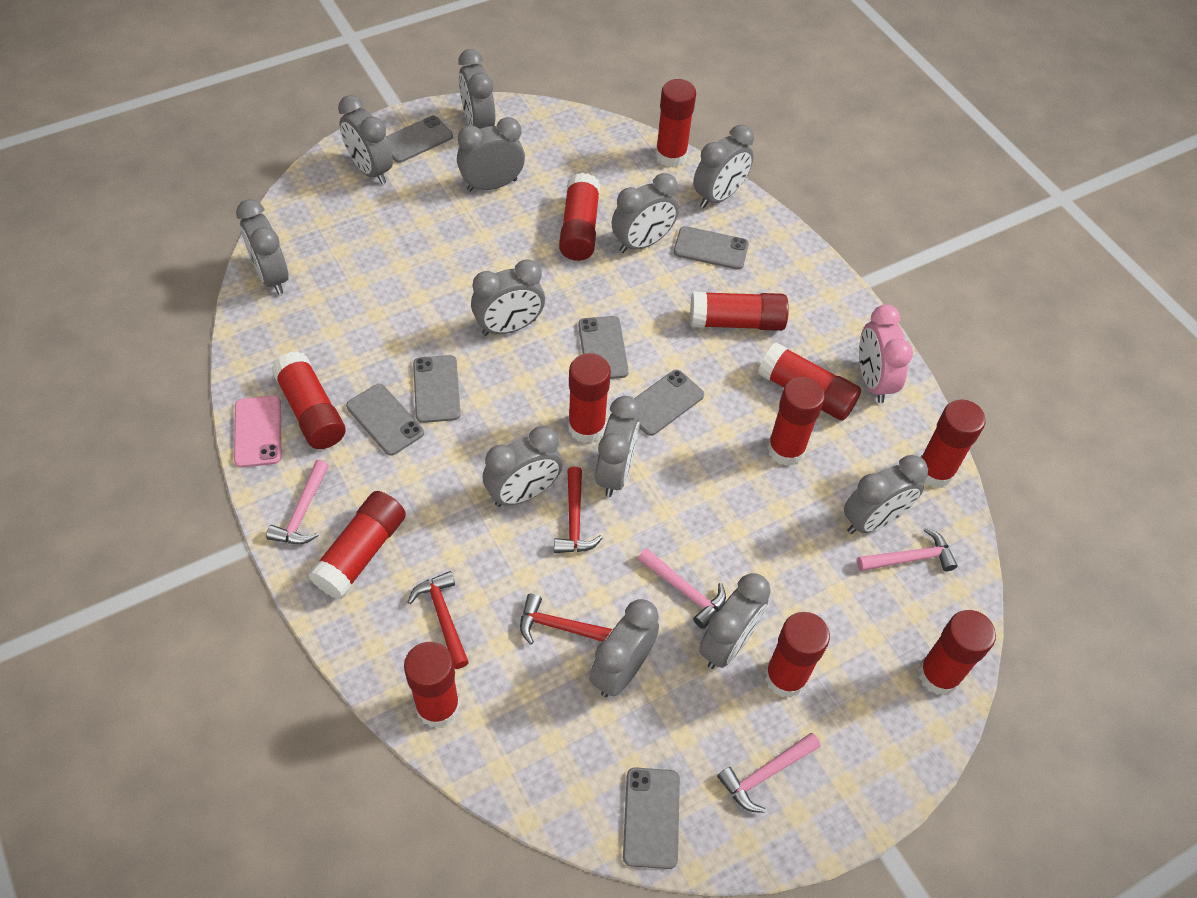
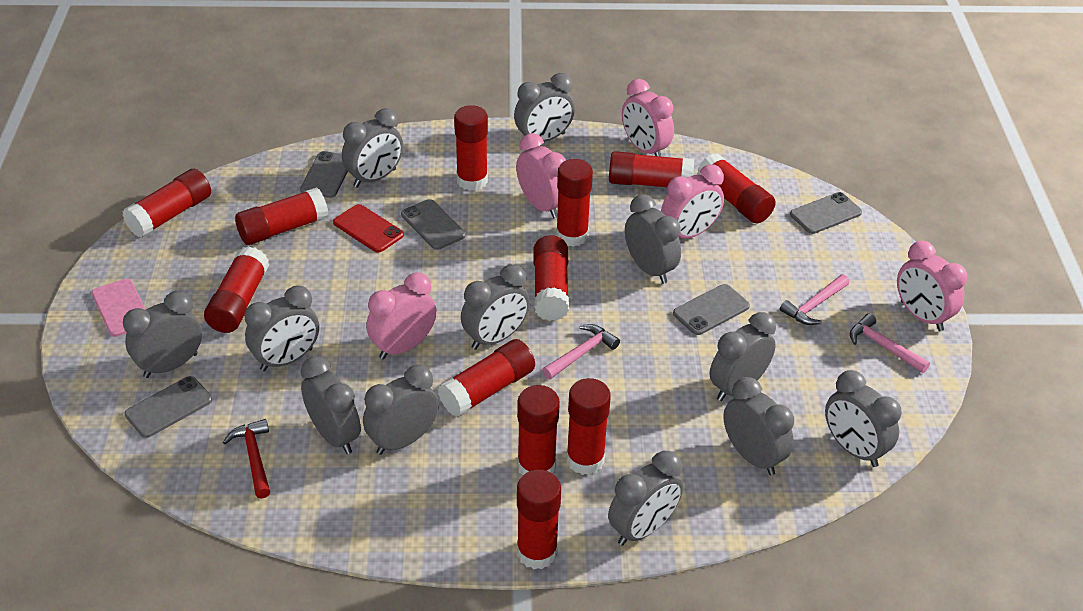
grey phone: [346,384,424,456] [386,116,453,163] [413,355,461,423] [578,316,629,379] [623,767,680,869] [634,370,704,436] [674,226,749,270] = 7 -> [124,376,212,438] [300,151,348,198] [401,199,466,250] [673,284,750,335] [790,192,862,234] = 5
pink clock: [859,304,913,403] = 1 -> [366,272,437,359] [516,133,566,218] [622,79,674,157] [661,164,724,239] [897,241,967,331] = 5
pink hammer: [266,460,329,544] [638,548,726,629] [717,733,821,813] [857,527,958,571] = 4 -> [542,324,620,379] [780,274,849,325] [850,313,930,373] = 3
red hammer: [408,571,469,669] [520,593,612,645] [554,467,602,553] = 3 -> [223,419,270,499] = 1
red phone: none = 0 -> [333,204,404,253] = 1

